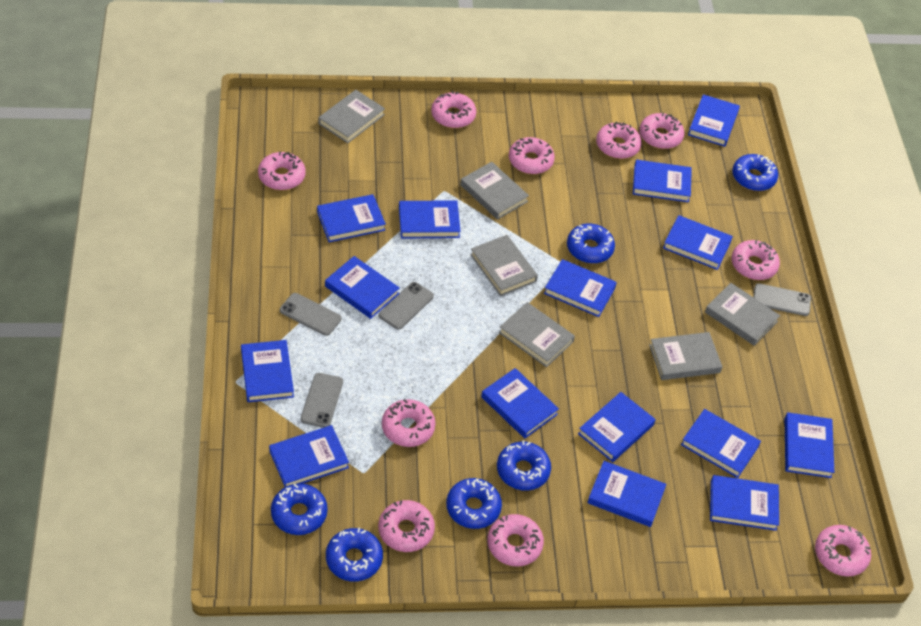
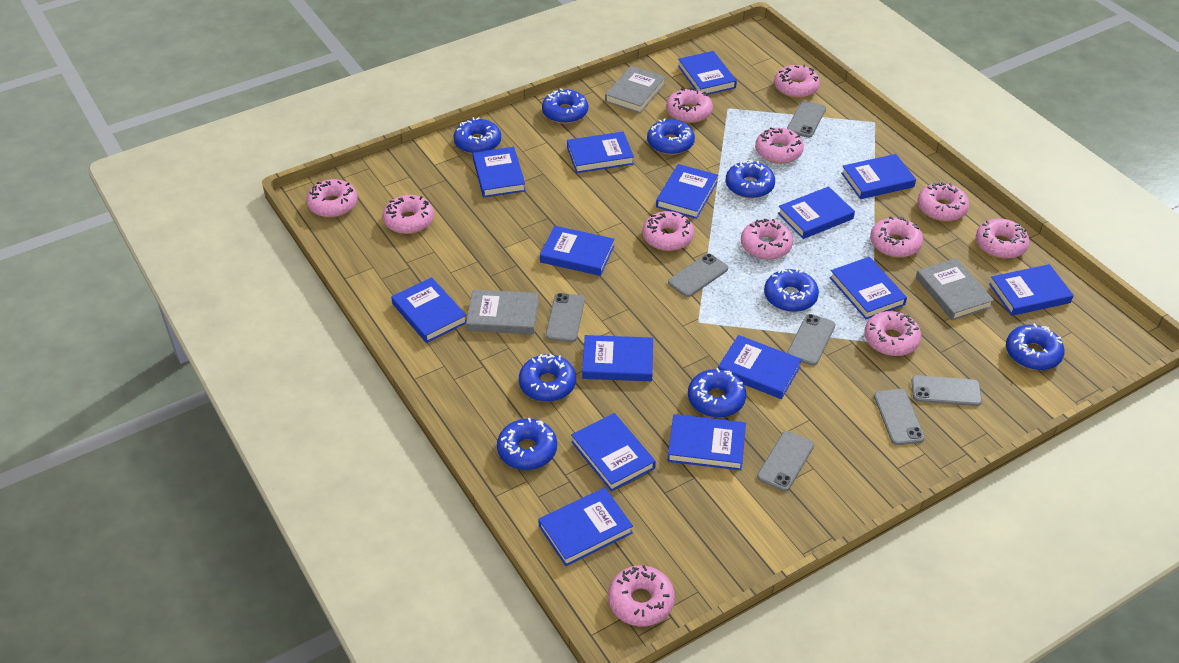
blue donut: [271,483,328,535] [326,528,383,582] [446,478,502,529] [497,440,551,491] [567,224,615,263] [732,154,778,191] = 6 -> [453,117,501,154] [497,418,557,470] [519,354,576,402] [542,88,588,124] [647,118,695,155] [688,368,746,417] [726,160,775,199] [764,268,819,312] [1006,323,1065,370] = 9
grey book: [318,90,385,143] [460,162,529,220] [470,235,538,296] [499,302,575,367] [649,332,723,380] [705,283,780,346] = 6 -> [466,290,539,335] [605,66,666,113] [916,258,994,321] = 3
grey phone: [280,293,341,336] [301,373,343,428] [379,282,434,330] [753,283,811,316] = 4 -> [546,293,585,342] [668,254,728,297] [757,431,814,491] [787,101,826,138] [787,314,835,366] [874,389,925,445] [911,375,982,406] = 7
pink donut: [258,152,306,190] [378,500,435,552] [382,399,435,447] [431,91,476,128] [487,514,544,567] [509,137,555,174] [596,122,642,159] [639,113,684,149] [731,240,780,280] [815,525,871,577] = 10 -> [306,179,358,218] [383,195,434,234] [608,565,675,626] [642,211,694,251] [666,88,713,123] [741,218,793,260] [755,127,804,164] [774,65,820,98] [864,311,921,356] [870,216,923,258] [917,182,969,222] [976,218,1030,259] = 12

